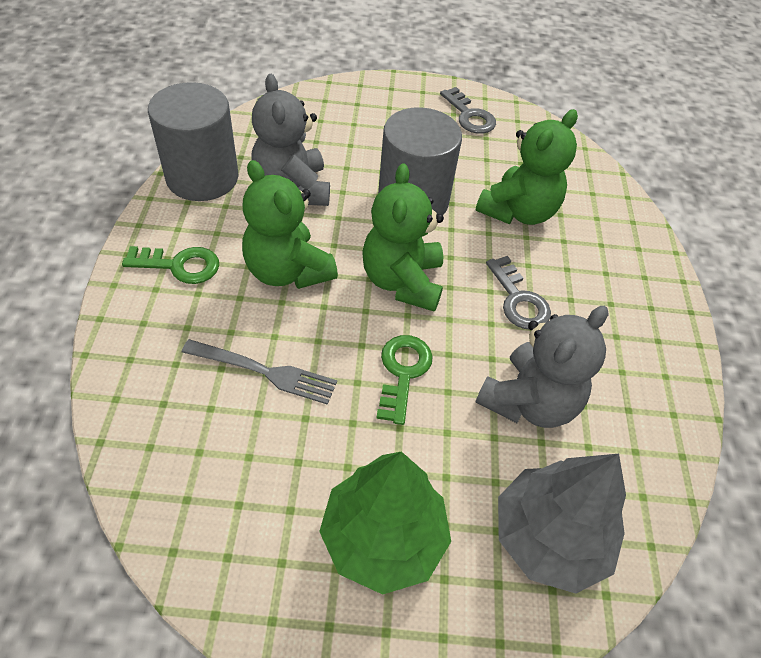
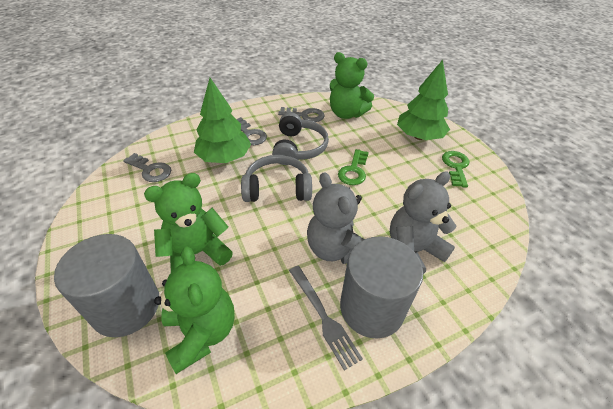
green tree: [319,451,451,595] = 1 -> [194,78,251,163] [397,60,450,140] = 2
grey headphones: none = 0 -> [241,155,312,202] [272,112,329,165] = 2
grey key: [440,87,496,134] [486,256,551,329] = 2 -> [123,153,171,182] [237,117,267,145] [278,107,325,122] = 3
grey tree: [498,454,626,594] = 1 -> none = 0

